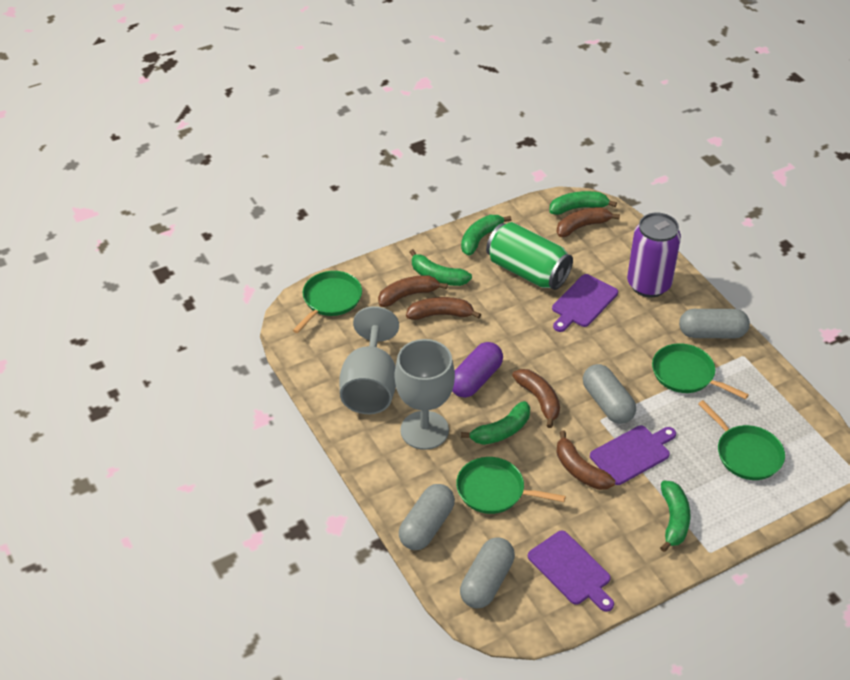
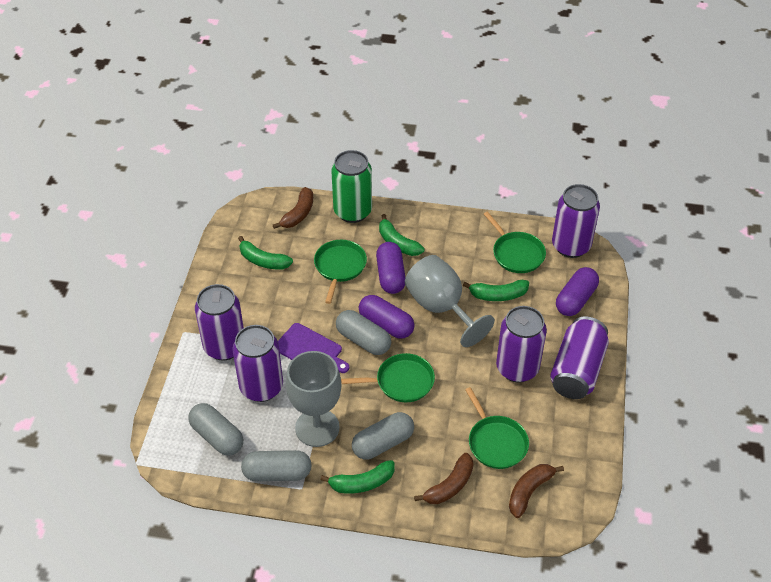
brown banana: [378,275,448,307] [406,297,481,320] [512,369,560,428] [556,430,615,490] [557,207,620,237] = 5 -> [273,187,313,229] [414,453,473,504] [509,464,564,518] = 3
green banana: [410,249,472,286] [461,215,511,256] [461,401,530,445] [550,191,617,215] [660,481,690,552] = 5 -> [238,236,293,270] [320,460,395,494] [379,214,425,256] [463,280,529,301] = 4
purple can: [627,213,681,297] = 1 -> [195,284,244,360] [233,325,283,402] [496,306,547,383] [550,317,609,399] [552,184,600,258] = 5
purple capsule: [452,342,503,398] = 1 -> [359,295,415,339] [376,242,406,294] [556,267,599,316] = 3
purple cutting board: [528,531,614,612] [552,274,618,332] [590,426,676,485] = 3 -> [278,323,349,373] = 1

